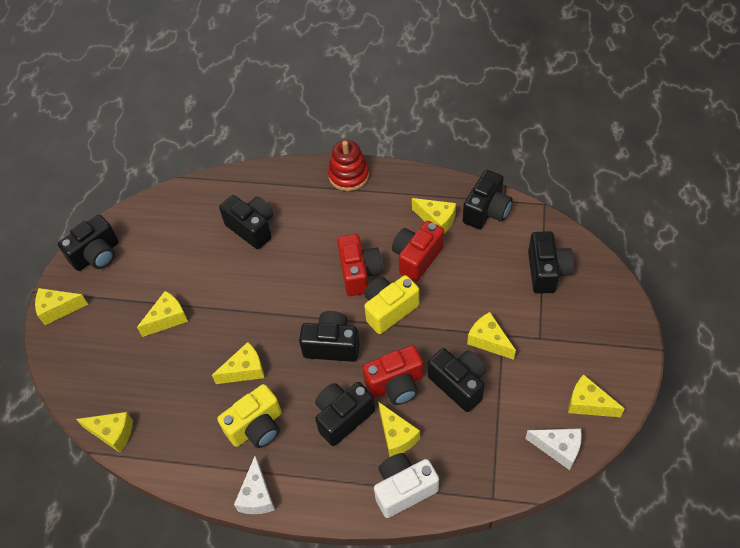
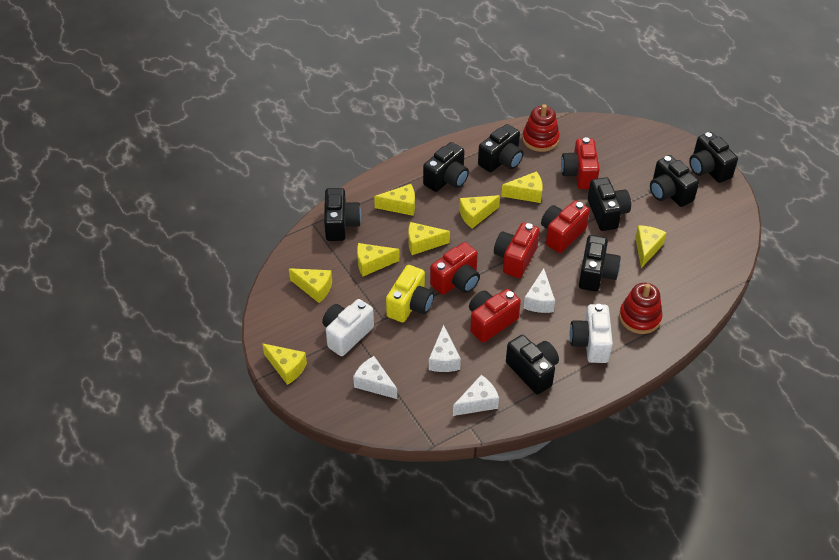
black camera: [58,215,119,271] [219,195,273,249] [299,311,360,362] [315,382,375,446] [428,348,487,412] [462,170,512,229] [528,231,574,294] = 7 -> [324,188,361,241] [423,142,469,192] [478,124,524,172] [506,335,559,395] [579,235,621,291] [588,177,631,231] [650,155,699,207] [689,132,738,183] = 8
red camera: [337,234,382,296] [362,345,423,405] [392,221,444,282] = 3 -> [430,242,480,295] [469,289,521,342] [494,222,539,278] [541,200,590,253] [561,137,600,189] = 5
red stacking toy: [328,140,369,191] = 1 -> [522,104,560,152] [619,283,662,334] = 2
white camera: [374,453,439,518] = 1 -> [322,299,374,356] [570,304,613,363] = 2
white cheese: [234,456,275,514] [525,428,582,470] = 2 -> [353,356,397,399] [429,325,461,372] [453,375,499,416] [524,268,555,313] = 4
yellow camera: [217,384,282,448] [364,275,419,334] = 2 -> [386,265,434,323] = 1

